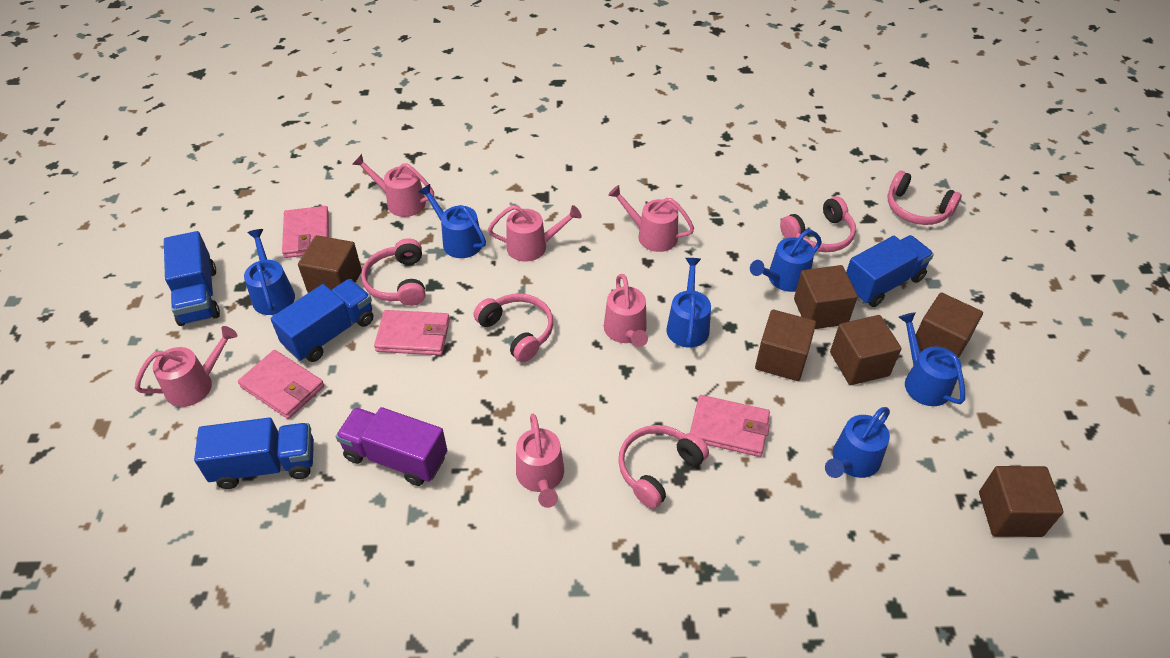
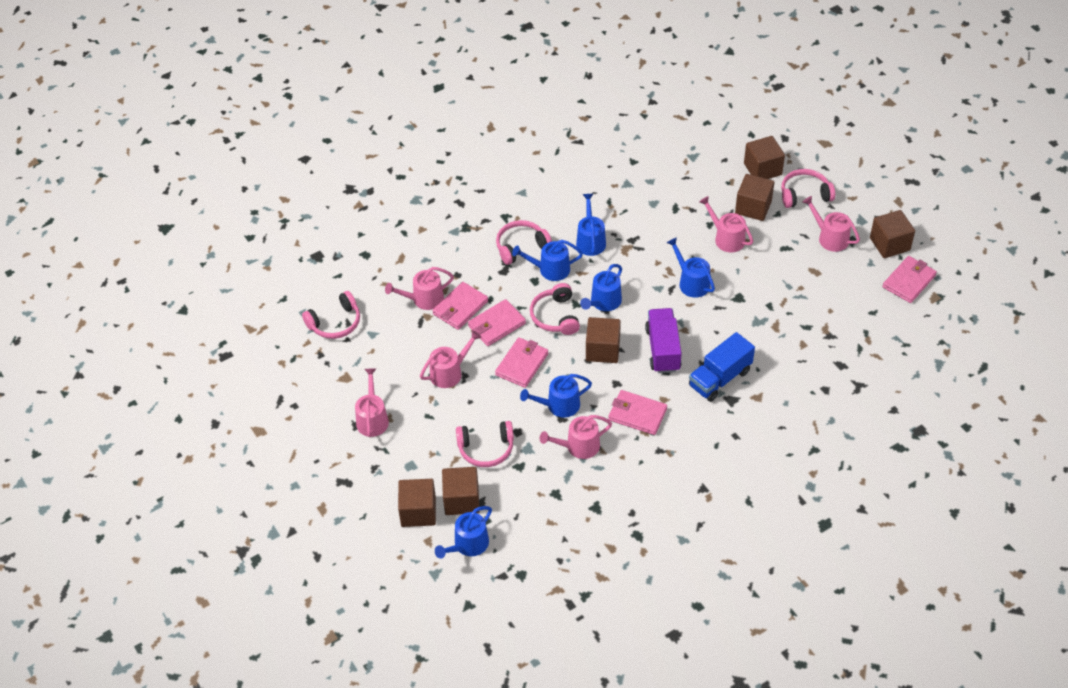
blue truck: [164,231,220,326] [194,417,314,489] [271,279,374,362] [846,235,934,307] = 4 -> [689,332,755,402] = 1
pink wallet: [238,350,324,419] [282,206,329,258] [374,310,450,355] [690,395,770,457] = 4 -> [433,282,488,330] [468,299,526,346] [495,337,548,388] [608,390,667,435] [883,256,937,303] = 5

